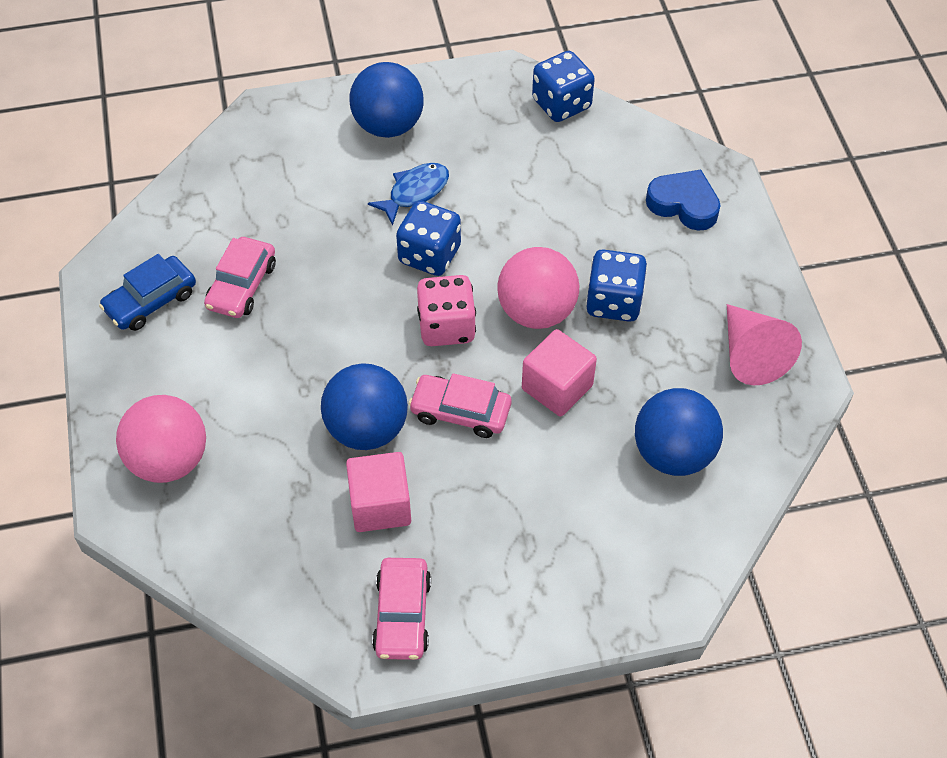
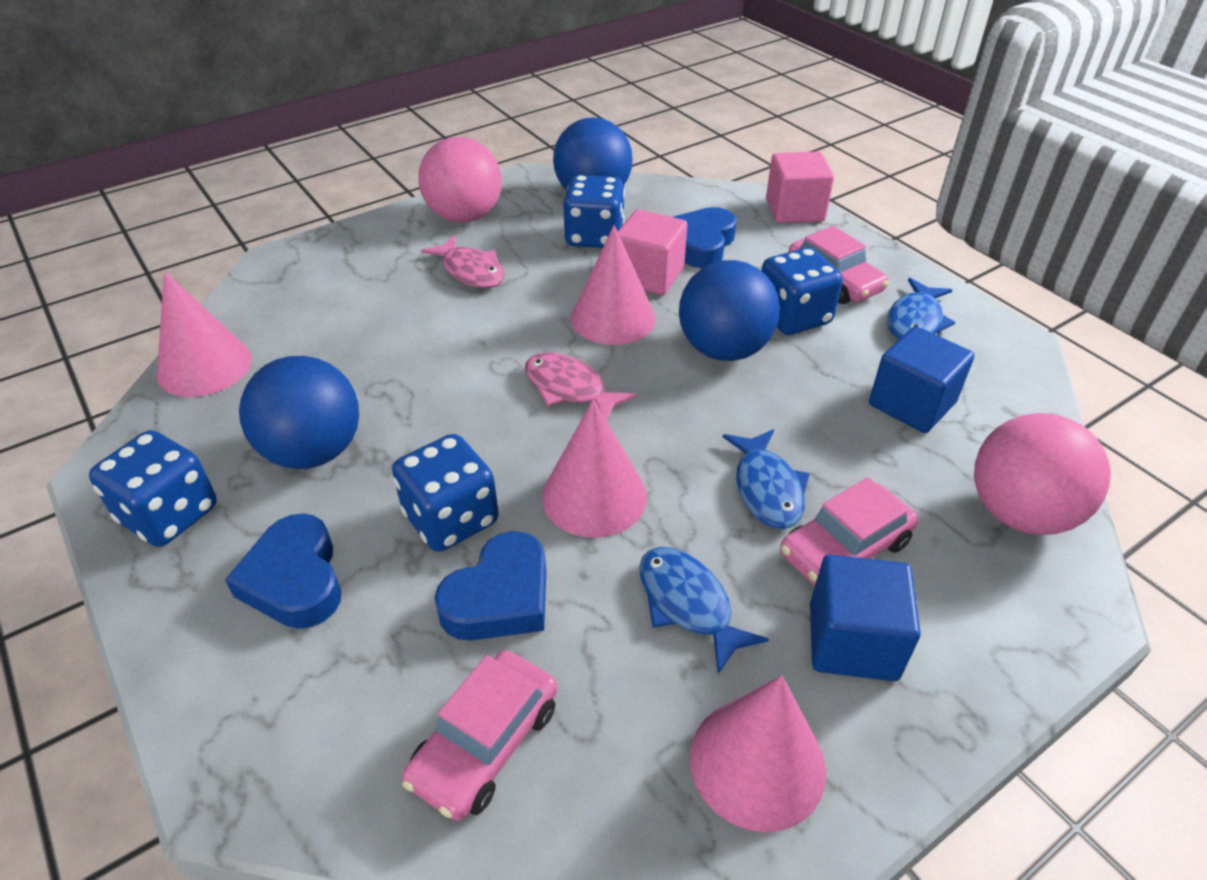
blue car: [99,254,196,331] = 1 -> none = 0
blue cube: none = 0 -> [810,555,921,681] [869,326,975,433] = 2
blue dice: [396,201,461,276] [532,51,595,122] [586,250,647,322] = 3 -> [89,430,217,547] [392,434,499,552] [563,175,625,248] [761,248,843,335] = 4
blue fish: [368,163,449,226] = 1 -> [639,547,769,674] [723,429,810,529] [887,278,955,340] = 3
blue heart: [646,170,721,231] = 1 -> [225,513,342,629] [434,531,546,641] [673,207,737,268] = 3
pink cone: [727,304,802,385] = 1 -> [157,271,252,397] [542,399,647,538] [571,225,656,345] [690,675,826,832] = 4
pink dice: [417,275,476,346] = 1 -> none = 0
pink fish: none = 0 -> [421,235,505,288] [525,352,637,421] = 2

